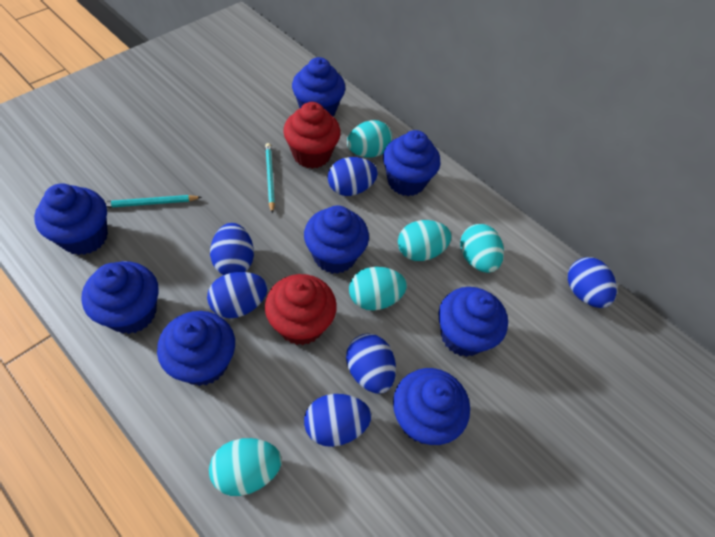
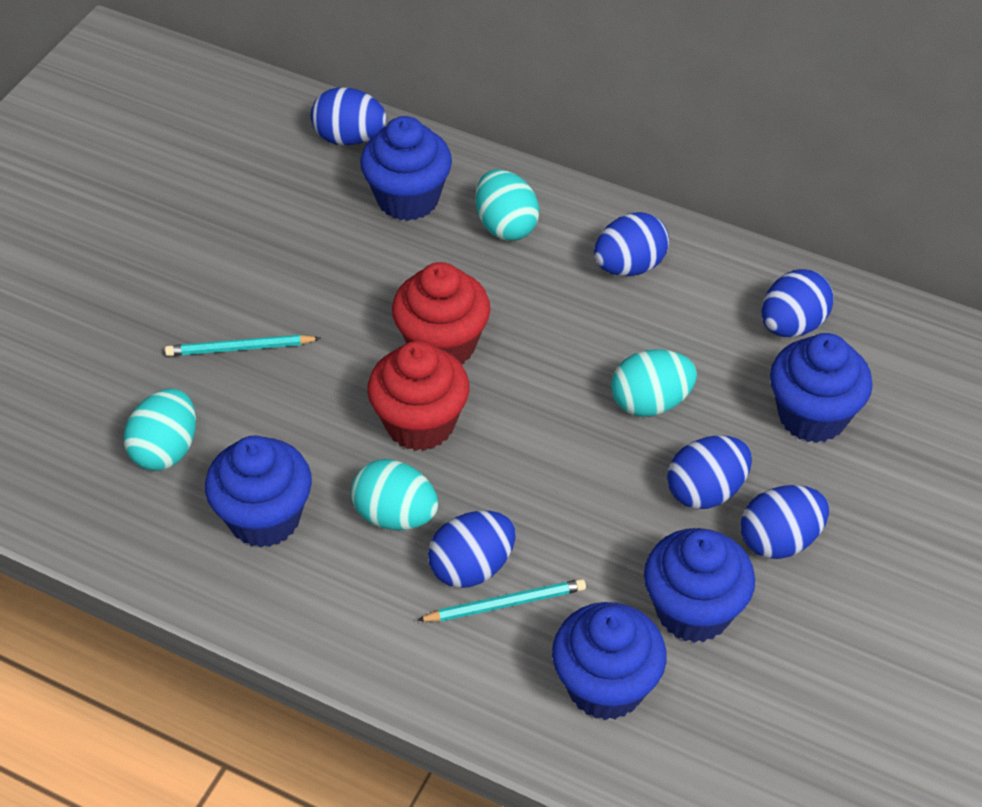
blue cupcake: [34,183,108,255] [82,261,159,334] [157,311,235,386] [292,57,345,116] [304,206,369,274] [383,130,441,196] [393,368,470,445] [439,287,508,357] = 8 -> [205,436,312,548] [360,116,452,221] [552,602,667,720] [644,528,755,643] [770,333,873,443] = 5
turquoise egg: [209,438,282,496] [347,120,392,157] [349,267,407,310] [398,220,452,261] [460,224,504,273] = 5 -> [124,389,196,471] [351,459,438,530] [475,169,539,241] [611,349,697,417] = 4

